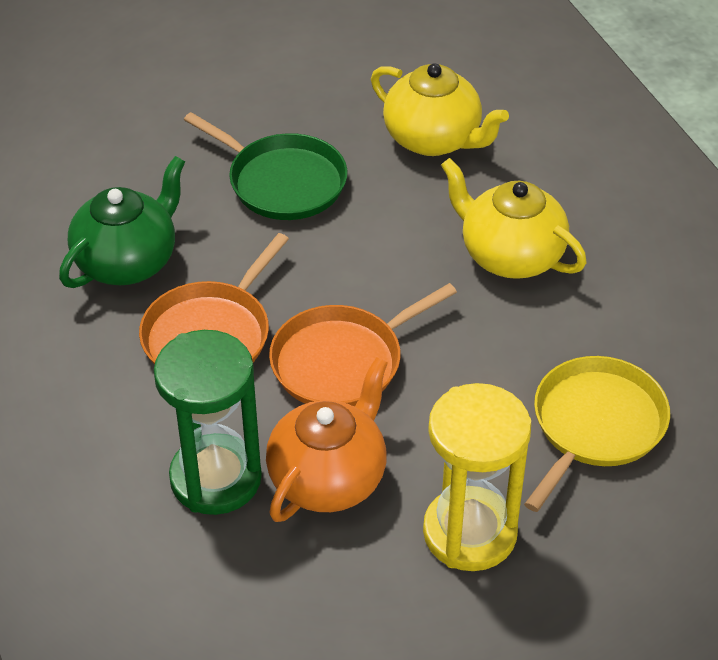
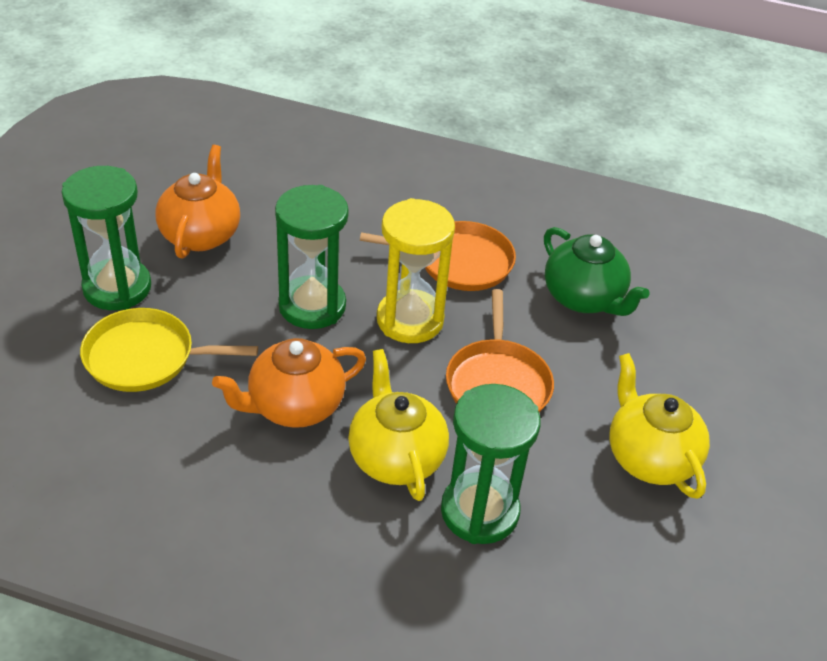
green hourglass: [154,330,262,515] = 1 -> [61,166,151,310] [275,185,349,329] [441,384,541,544] = 3
green pan: [184,112,348,220] = 1 -> none = 0
orange teapot: [266,357,388,522] = 1 -> [156,145,240,259] [212,338,366,428] = 2

